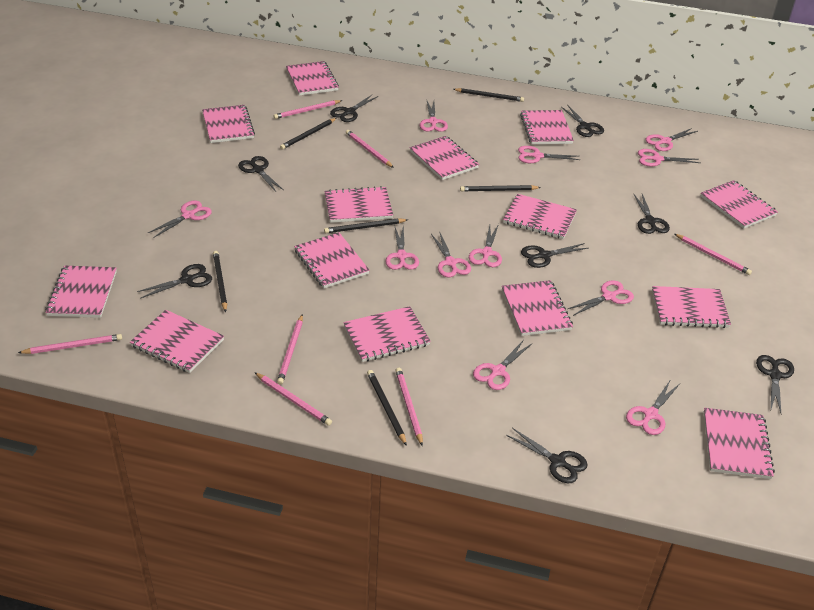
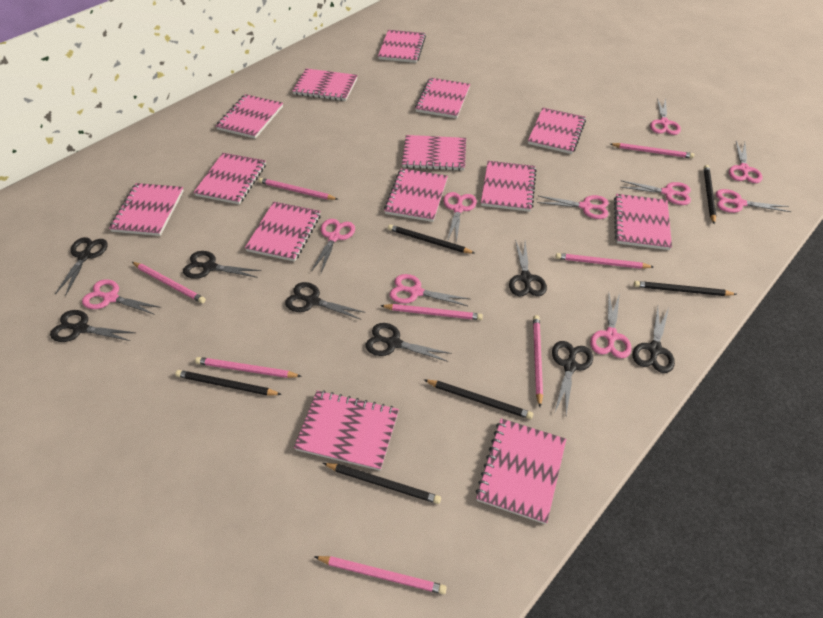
pink pencil: [18,334,122,354] [254,372,332,426] [274,100,343,119] [277,315,303,385] [346,130,394,168] [395,368,423,446] [675,234,752,275] = 7 -> [132,262,206,303] [195,357,302,378] [258,178,338,200] [314,556,447,594] [381,304,483,320] [533,315,543,407] [556,253,653,269] [610,143,694,158] = 8
pink scissors: [148,201,212,238] [385,225,419,270] [419,101,448,132] [431,231,471,278] [469,224,502,267] [473,340,532,390] [518,146,580,163] [568,280,634,316] [626,379,680,435] [638,149,700,167] [646,128,698,151] = 11 -> [82,279,161,315] [311,219,355,273] [389,274,470,306] [443,192,477,244] [537,195,609,219] [590,293,632,358] [620,180,691,205] [650,98,681,135] [716,189,791,213] [729,141,763,183] = 10

